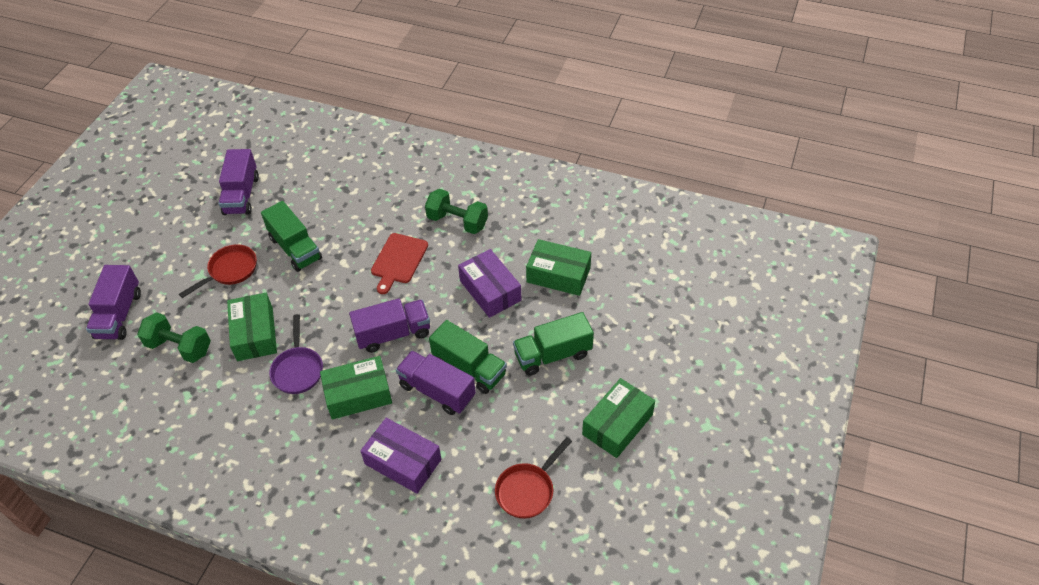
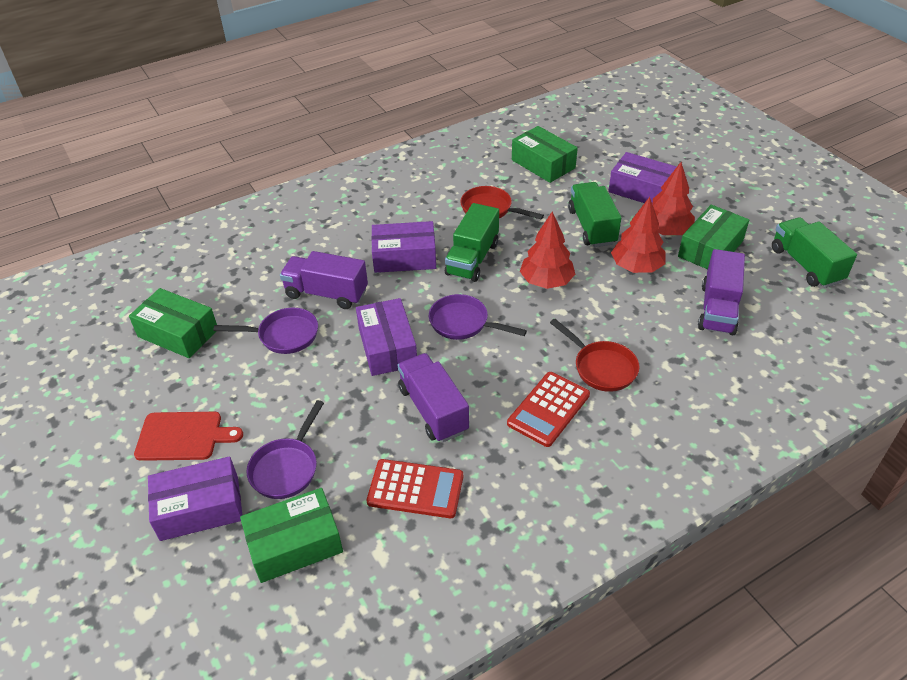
green dumbbell: [137,312,211,363] [425,189,488,234] = 2 -> none = 0
purple box: [361,418,442,494] [458,249,522,318] = 2 -> [148,456,242,541] [356,298,417,376] [371,221,436,273] [608,152,677,204] = 4
purple pan: [269,314,323,394] = 1 -> [214,308,318,354] [246,400,324,499] [429,294,527,340] = 3
purple truck: [86,265,141,340] [218,149,259,215] [349,298,430,353] [396,351,476,415] = 4 -> [280,251,368,309] [398,353,469,442] [698,249,745,335] = 3
red calculator: none = 0 -> [367,459,463,518] [507,372,590,447] = 2
red tree: none = 0 -> [520,211,576,289] [611,197,666,273] [652,162,695,235] = 3

